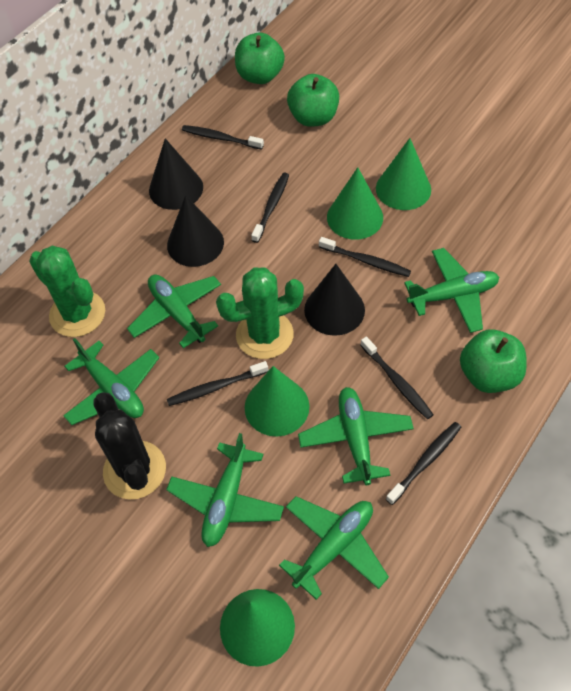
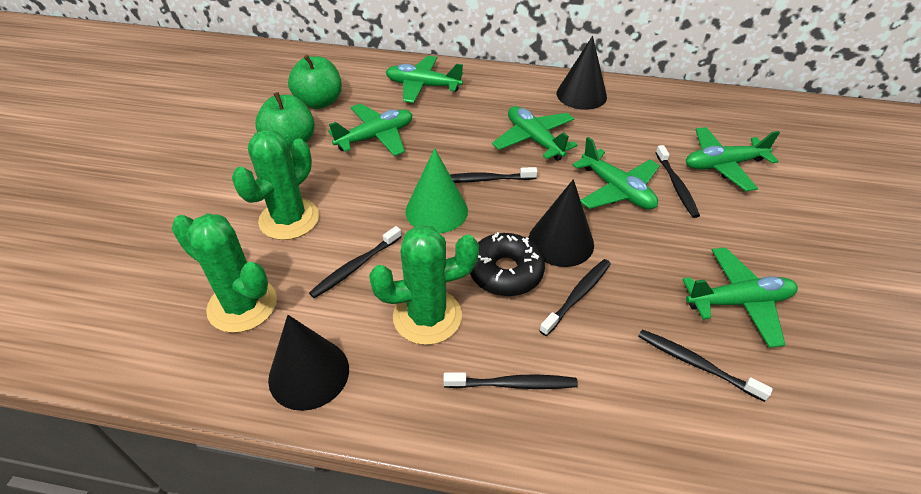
black cactus: [93,392,166,499] = 1 -> none = 0
black donut: none = 0 -> [470,232,545,296] = 1
green apple: [235,33,285,84] [287,74,339,127] [460,330,527,393] = 3 -> [255,92,315,149] [288,55,342,109] = 2
green cactus: [29,246,105,337] [216,267,304,359] = 2 -> [172,214,277,333] [232,130,319,240] [369,225,479,345] = 3
green cone: [220,589,295,667] [245,366,309,437] [327,167,383,240] [376,138,431,210] = 4 -> [406,148,468,233] = 1

